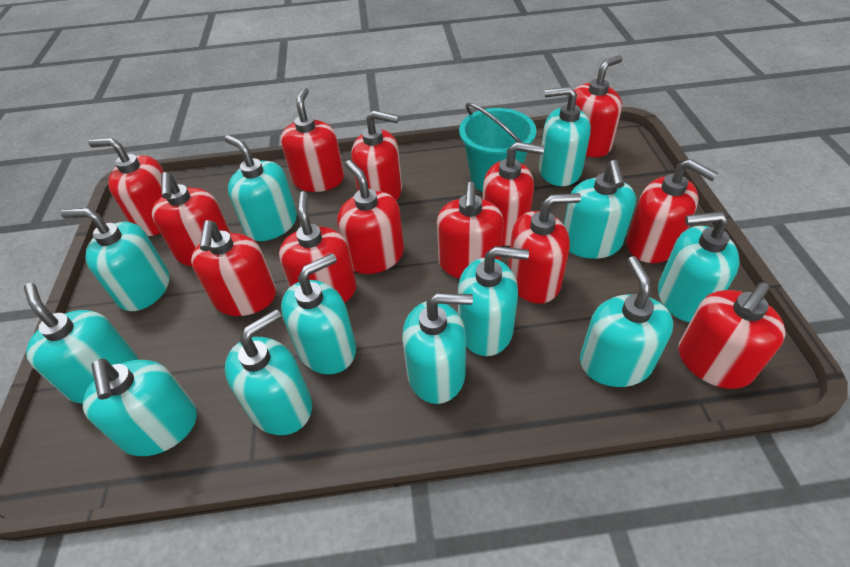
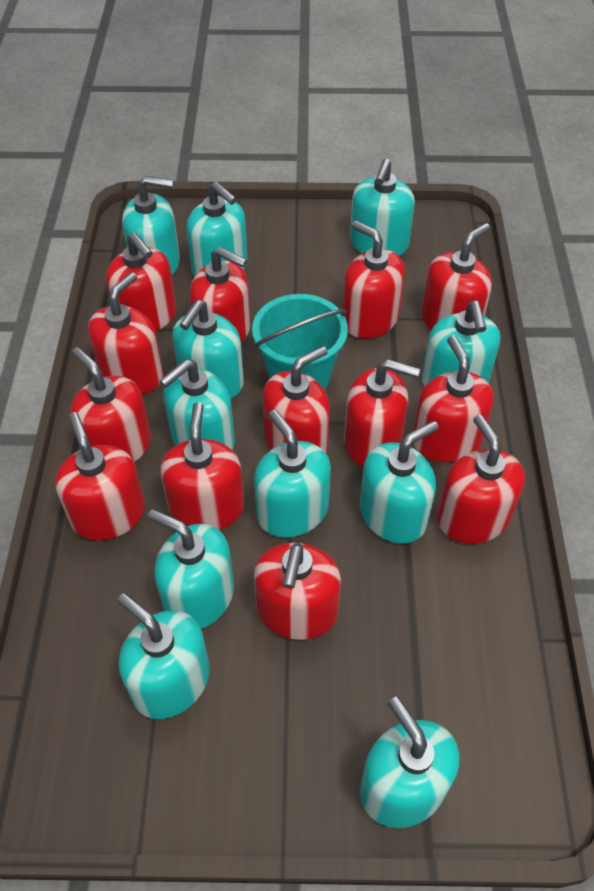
turquoise soap dispenser: [24,283,138,404] [61,208,169,311] [83,358,197,456] [224,135,297,241] [225,309,312,435] [281,253,356,374] [402,293,473,404] [458,246,529,356] [539,86,591,186] [564,160,636,259] [580,256,673,387] [658,211,740,322] = 12 -> [117,593,210,719] [122,176,180,275] [148,509,234,629] [160,359,235,449] [172,300,244,398] [186,181,248,277] [254,410,331,538] [350,159,415,256] [360,421,439,544] [360,696,460,828] [422,301,500,386] = 11

